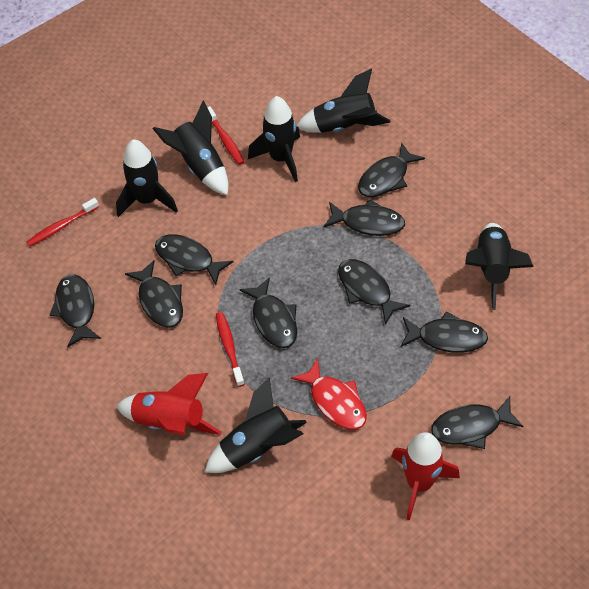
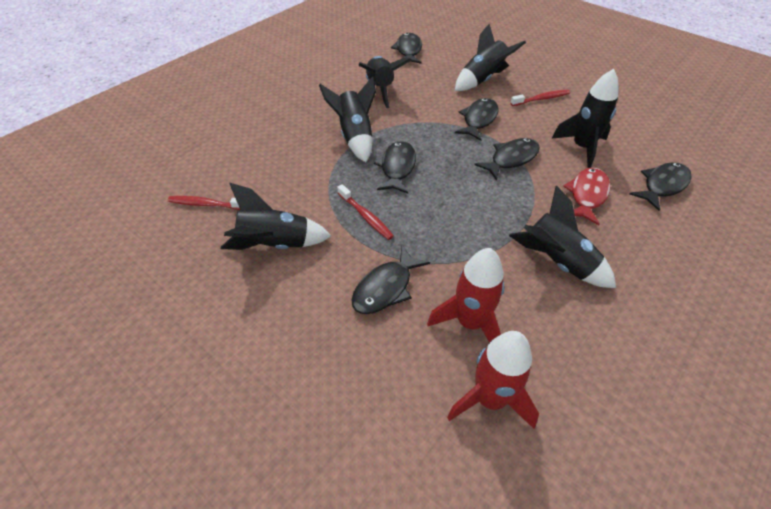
black fish: [50,274,101,347] [125,260,183,328] [155,234,233,285] [239,277,297,348] [323,199,405,236] [338,259,410,325] [358,142,425,197] [401,311,488,353] [431,396,524,449] = 9 -> [352,246,430,314] [374,141,416,194] [391,33,422,64] [455,98,499,141] [474,138,540,181] [630,162,691,211] = 6

